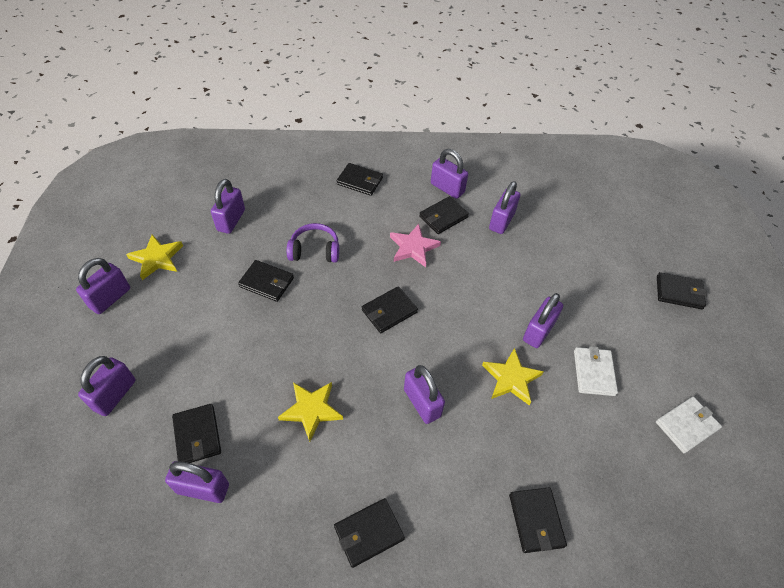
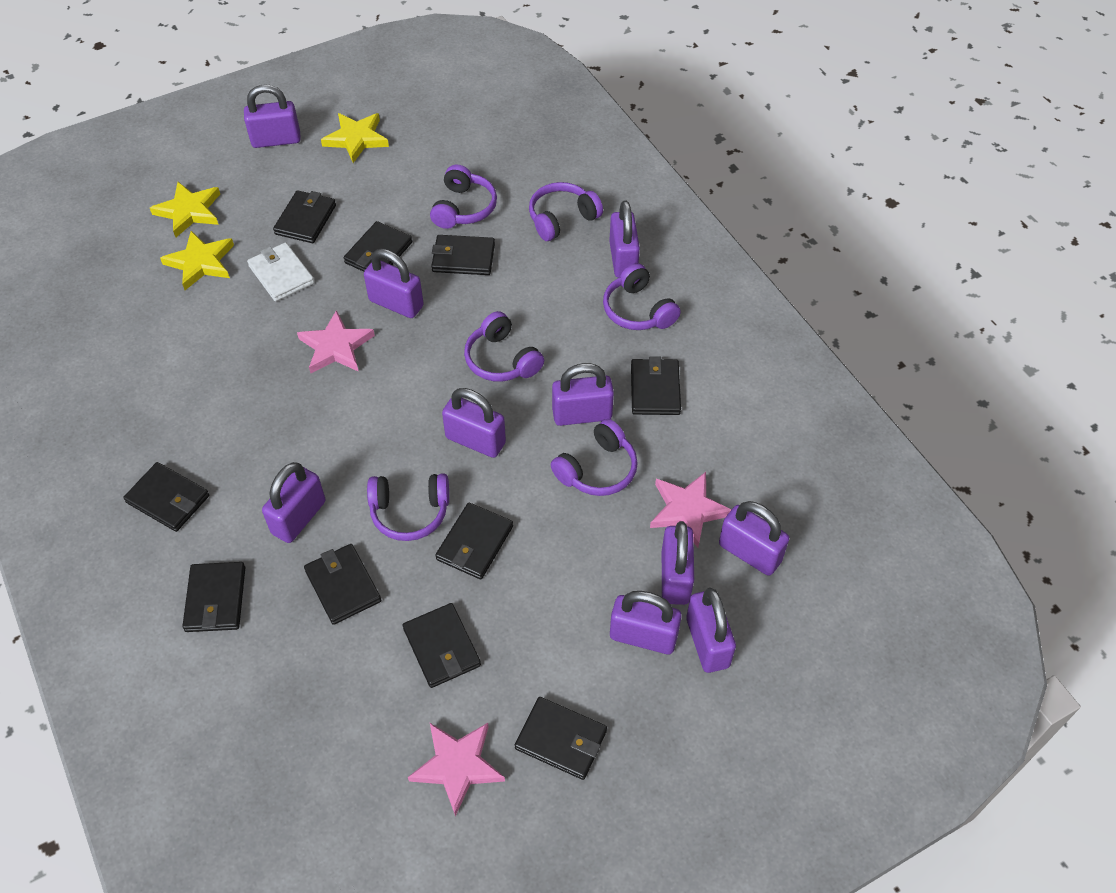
black wallet: [172,404,221,463] [238,260,294,302] [334,498,405,568] [337,163,383,196] [362,286,418,333] [419,196,469,234] [509,487,567,553] [657,272,707,309] = 8 -> [123,462,209,532] [182,562,246,632] [273,190,336,243] [304,544,381,625] [344,221,412,272] [403,603,481,688] [431,235,495,275] [435,503,513,579] [515,697,607,780] [631,356,681,415] = 10
pink star: [390,224,441,267] = 1 -> [297,310,375,373] [408,723,505,816] [650,472,732,548] = 3
purple headphones: [287,223,339,262] = 1 -> [367,474,449,541] [430,165,497,229] [464,311,544,382] [529,182,603,241] [551,419,638,496] [603,263,681,330] = 6
purple padlock: [76,258,130,314] [78,356,135,416] [165,461,229,503] [211,179,245,234] [404,365,445,424] [431,149,468,199] [489,181,520,234] [523,293,563,348] = 8 -> [244,84,301,148] [262,462,326,543] [364,249,424,318] [442,388,506,458] [552,363,614,426] [609,201,640,278] [610,591,682,654] [662,521,694,605] [686,588,736,673] [719,501,789,576] = 10
white wallet: [574,346,618,396] [656,397,722,453] = 2 -> [247,242,314,302] = 1

